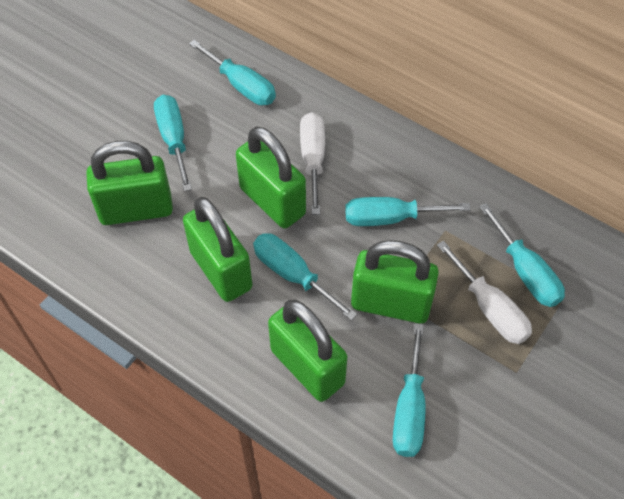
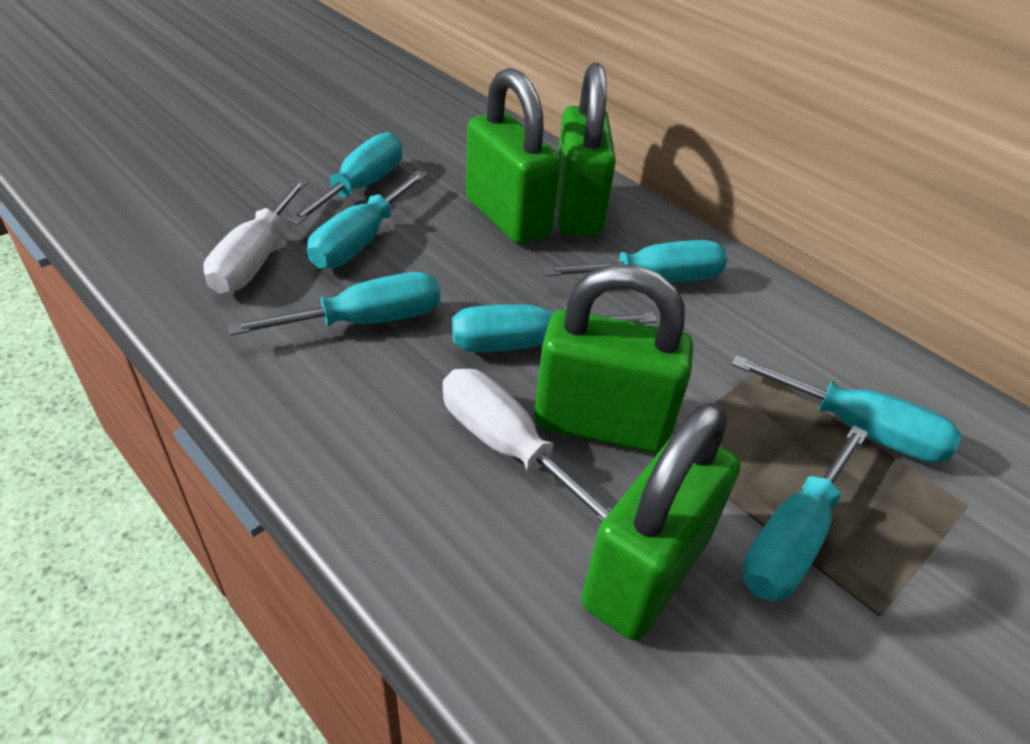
green padlock: [86,141,173,225] [183,197,252,302] [236,127,306,228] [268,300,347,402] [351,240,439,324] = 5 -> [466,68,560,245] [534,264,693,453] [556,63,616,236] [582,403,740,641] = 4
turquoise screwdriver: [154,95,192,192] [189,40,276,105] [253,233,358,321] [345,197,471,226] [393,323,425,457] [479,203,565,307] = 6 -> [228,272,440,336] [288,132,402,225] [307,170,427,269] [452,304,657,352] [542,240,728,282] [731,355,962,463] [742,425,868,601] = 7

